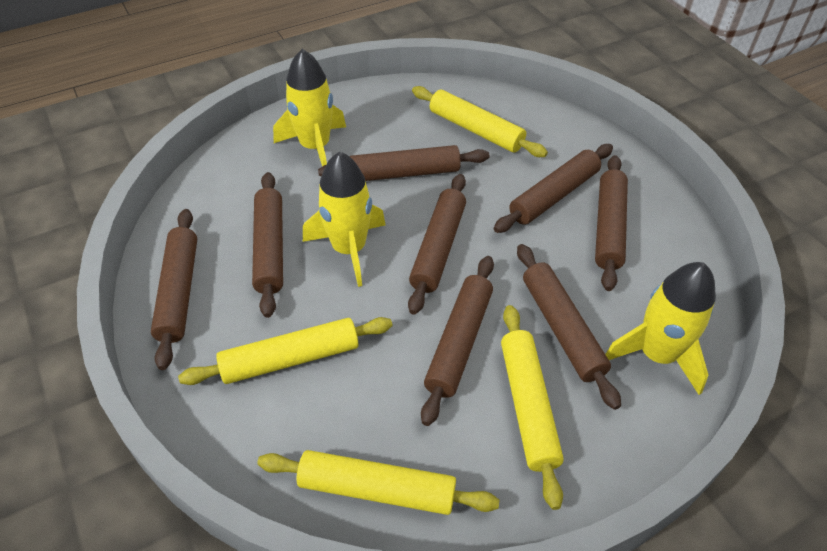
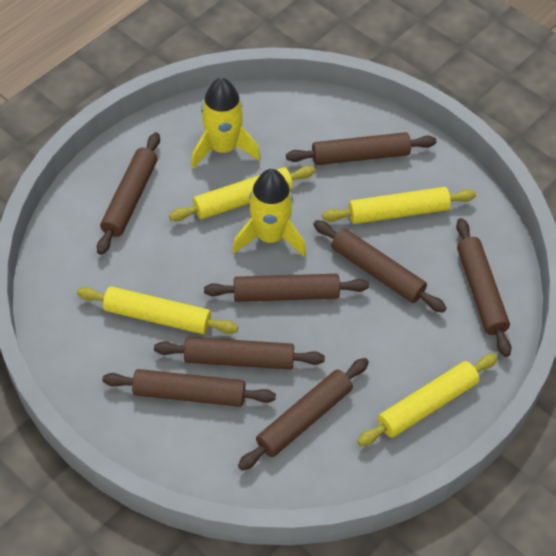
yellow rocket: [273,49,346,166] [303,151,386,287] [605,262,716,395] = 3 -> [191,78,261,168] [233,169,306,257] = 2

